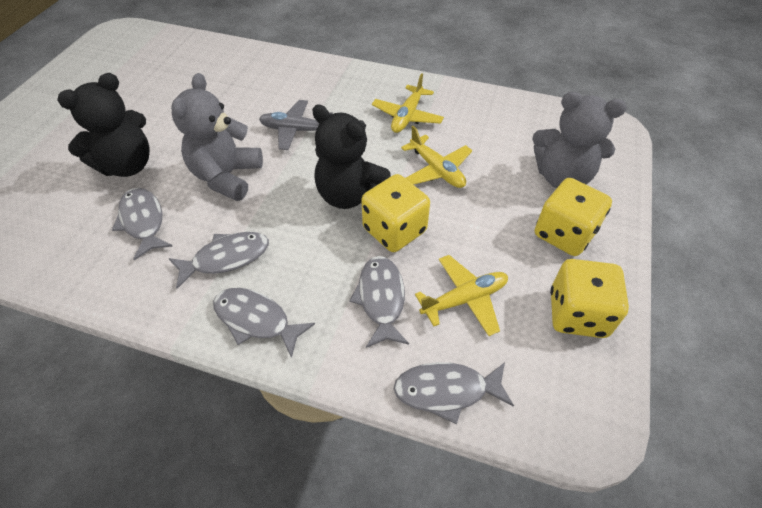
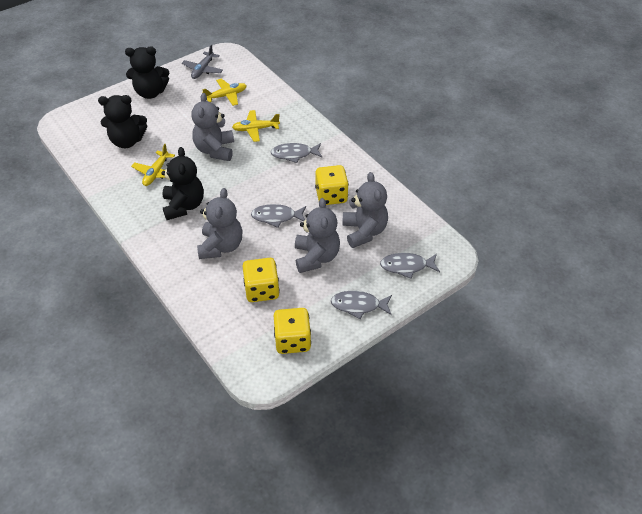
black teddy bear: [57,73,150,177] [312,104,391,209] = 2 -> [98,95,147,148] [125,47,169,99] [161,147,204,220] = 3
grey fish: [112,188,173,261] [168,232,269,289] [213,288,315,358] [349,256,409,348] [394,362,514,424] = 5 -> [251,204,306,228] [271,143,322,163] [331,291,392,319] [380,253,440,279] = 4
grey teddy bear: [171,73,263,201] [532,92,626,188] = 2 -> [192,93,234,161] [197,188,242,259] [295,198,340,273] [342,172,388,248] = 4

